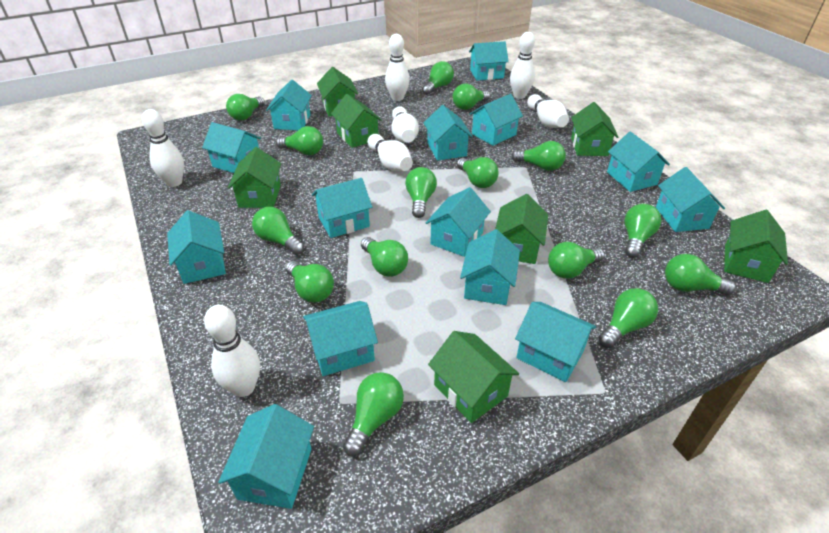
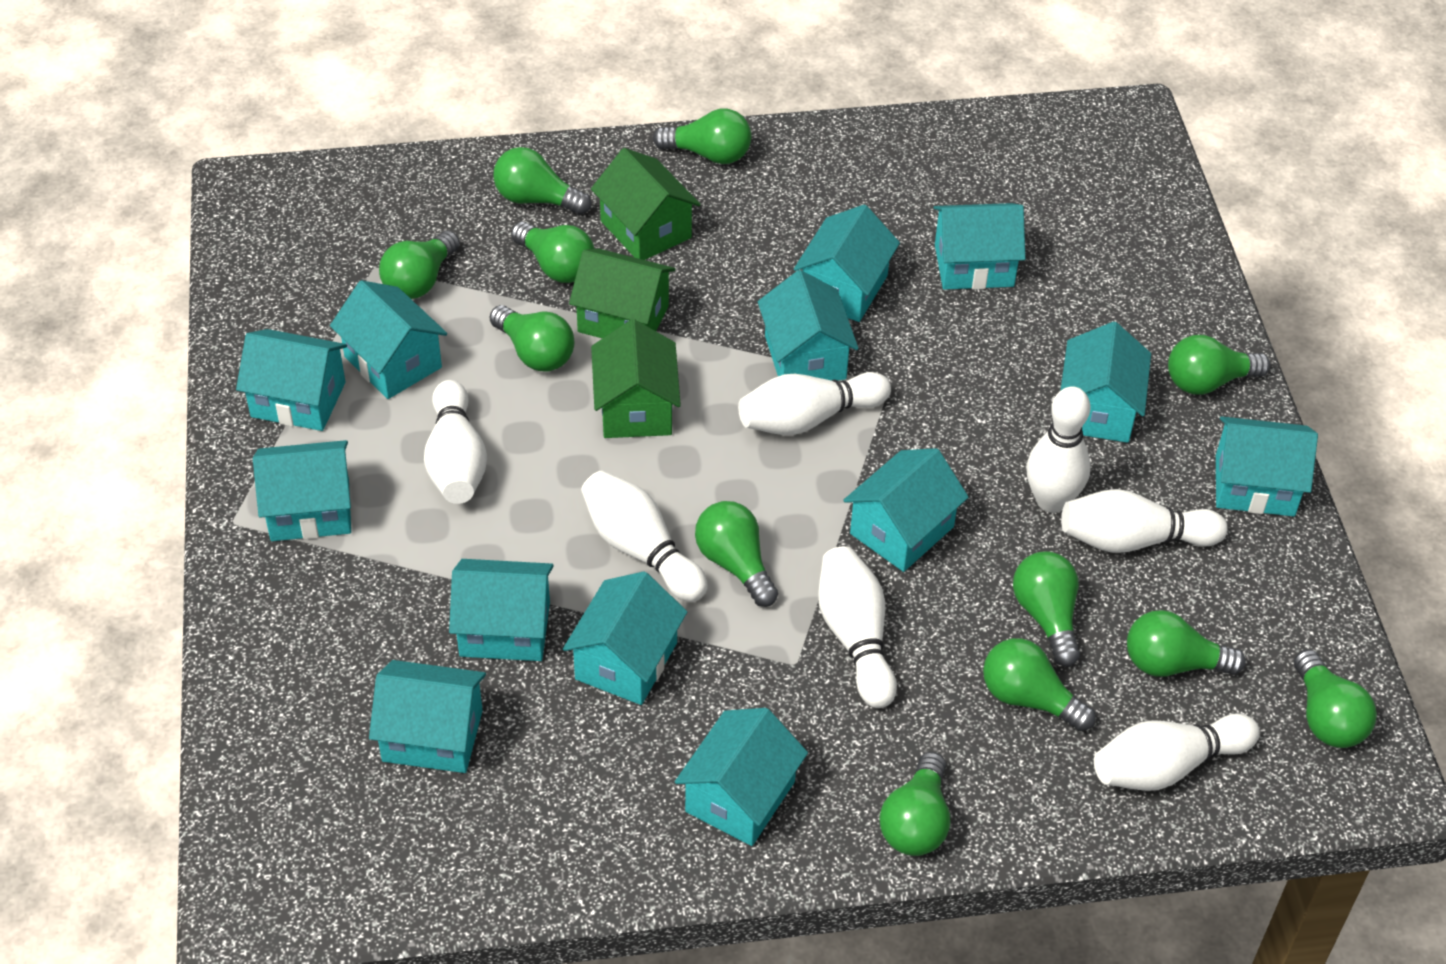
green house: [228,147,281,208] [317,67,358,116] [331,94,382,148] [428,331,519,423] [495,194,548,264] [571,102,618,156] [724,210,788,283] = 7 -> [569,249,675,339] [591,148,701,260] [591,319,681,438] = 3
green light bulb: [226,94,265,121] [252,207,304,255] [276,126,323,155] [286,261,334,303] [343,372,404,456] [361,237,408,277] [405,167,437,218] [422,61,454,95] [453,84,490,110] [457,157,499,188] [511,141,566,171] [548,242,604,279] [598,288,658,348] [625,204,661,258] [665,254,736,295] = 15 -> [379,230,460,299] [490,305,575,371] [493,147,592,215] [511,222,595,283] [653,109,752,164] [695,501,778,607] [880,752,950,856] [983,638,1096,731] [1013,551,1080,667] [1127,610,1246,677] [1168,335,1270,395] [1294,649,1377,748] = 12
turquoise house: [167,210,226,284] [202,122,261,173] [218,404,314,509] [266,80,312,130] [303,301,378,376] [312,178,372,238] [424,105,473,161] [426,187,491,257] [460,229,520,305] [469,41,509,81] [470,94,523,146] [515,302,596,382] [607,131,670,192] [656,167,725,232] = 14 -> [236,329,347,431] [253,440,351,541] [330,280,447,399] [369,660,486,773] [449,559,554,661] [563,571,687,705] [675,708,808,846] [758,270,859,381] [794,205,900,322] [844,448,969,572] [933,203,1025,290] [1060,322,1151,443] [1216,416,1318,516] = 13

